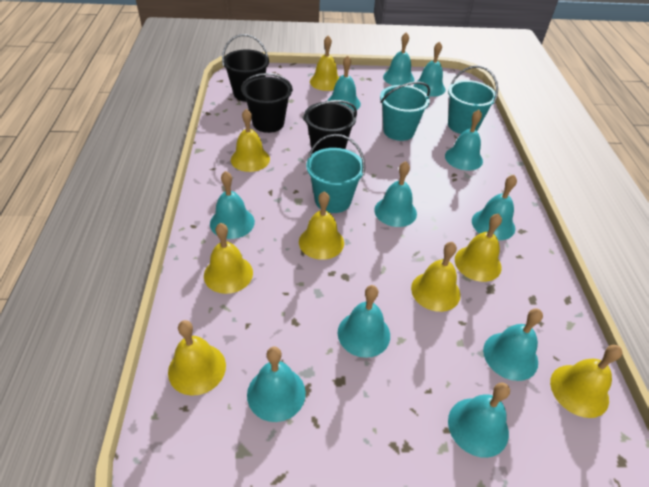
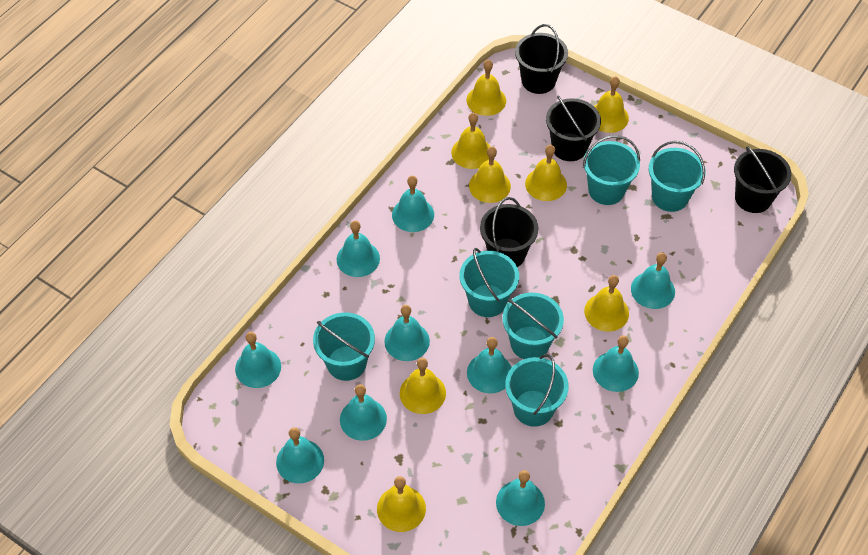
black bucket: [222,34,269,102] [241,73,293,133] [303,100,357,153] = 3 -> [480,197,538,267] [515,24,568,94] [546,96,601,161] [734,146,791,213] = 4
turquoise bell: [210,171,255,239] [247,347,306,422] [327,55,361,111] [338,285,390,358] [374,161,417,227] [383,32,414,86] [413,41,445,97] [445,110,483,171] [448,382,510,458] [472,175,517,240] [483,309,543,381] = 11 -> [235,332,281,388] [276,427,324,483] [337,221,380,277] [340,384,387,441] [384,305,430,361] [392,176,434,232] [467,337,512,394] [496,470,545,526] [593,335,639,392] [631,252,675,309] = 10
turquoise bucket: [306,134,365,213] [380,82,430,141] [448,66,498,134] = 3 -> [313,313,375,381] [460,248,519,317] [503,293,564,359] [505,354,569,427] [583,135,640,205] [648,141,706,212] = 6

